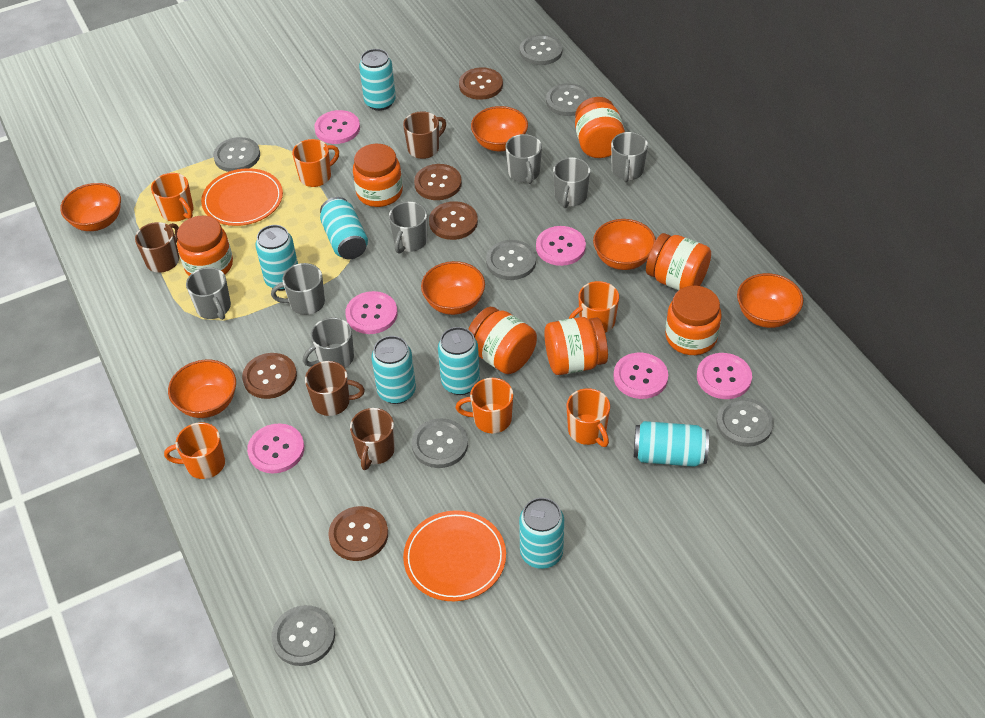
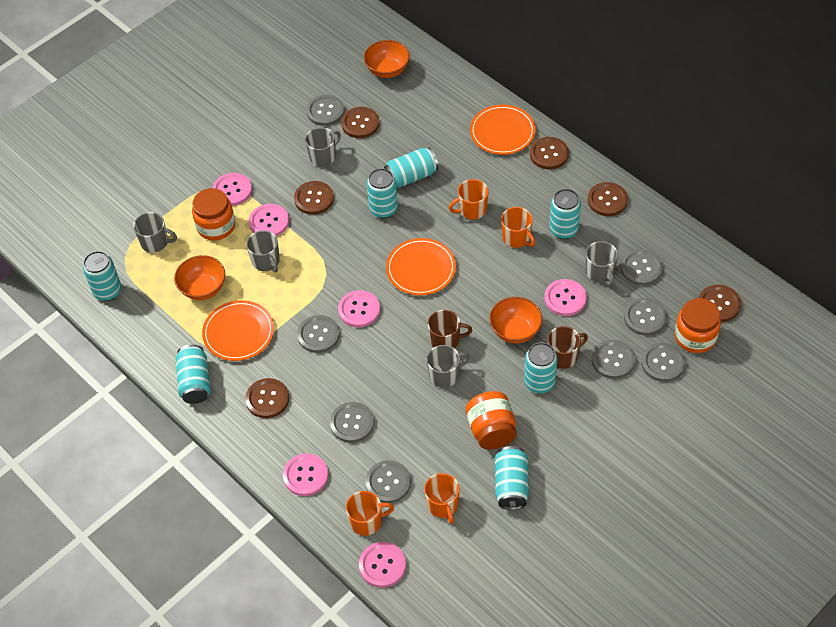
brown button: [242,353,297,399] [328,506,388,561] [414,164,462,200] [429,201,478,240] [459,67,503,100] = 5 -> [245,378,289,418] [294,181,334,215] [341,107,380,138] [530,137,569,169] [588,182,628,216] [699,285,741,322] = 6
brown mug: [135,222,179,273] [305,361,365,416] [350,408,395,470] [403,111,446,159] = 4 -> [428,310,472,348] [547,326,588,369] = 2
grey button: [213,137,260,172] [271,605,335,666] [412,418,468,468] [486,240,536,280] [520,34,563,65] [546,83,591,116] [716,397,774,447] = 7 -> [297,315,340,353] [306,95,344,126] [330,402,374,443] [365,460,411,503] [592,340,635,379] [621,249,663,285] [624,298,667,336] [641,343,685,382] = 8
grey mug: [186,267,231,320] [271,263,325,315] [303,317,354,368] [389,202,427,254] [505,134,542,184] [553,157,590,208] [611,132,648,182] = 7 -> [133,212,177,253] [246,231,280,272] [305,127,341,167] [427,345,470,388] [586,241,618,285] = 5
orange bowl: [60,183,121,231] [168,360,236,418] [421,261,485,315] [471,106,528,151] [593,219,656,270] [737,273,803,328] = 6 -> [174,255,225,300] [364,40,410,78] [489,297,542,343] = 3
orange jar: [177,216,233,276] [353,144,403,207] [468,307,537,374] [545,317,608,375] [575,97,625,158] [646,233,711,290] [665,286,722,355] = 7 -> [192,188,235,241] [466,391,517,450] [675,298,721,353] = 3
orange mug: [151,173,193,222] [164,422,225,479] [292,139,339,187] [456,378,513,433] [567,388,610,447] [569,281,619,333] = 6 -> [346,491,394,536] [424,473,460,524] [449,179,489,220] [501,207,535,248] = 4
orange plate: [201,168,283,226] [403,510,506,601] = 2 -> [202,300,274,361] [386,238,456,295] [470,105,536,155] = 3

